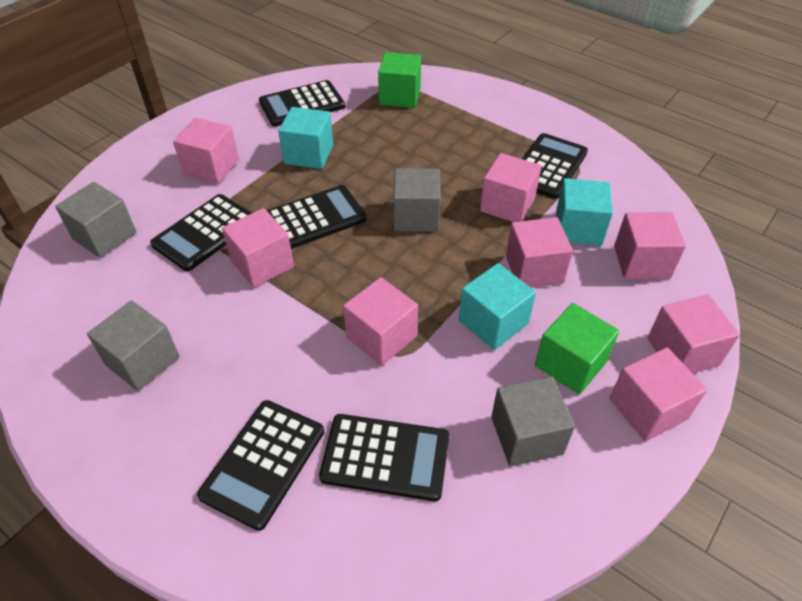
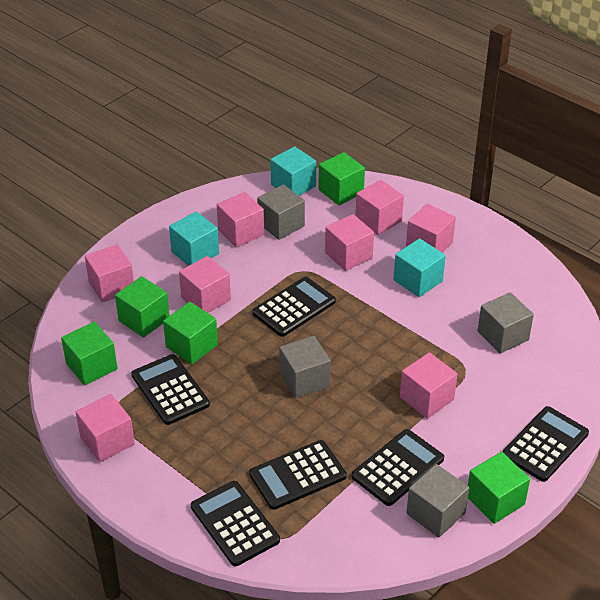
green cube: [378,52,421,108] [535,303,619,394] = 2 -> [61,322,118,385] [115,276,169,338] [163,302,218,365] [319,152,365,206] [468,452,530,524] = 5

